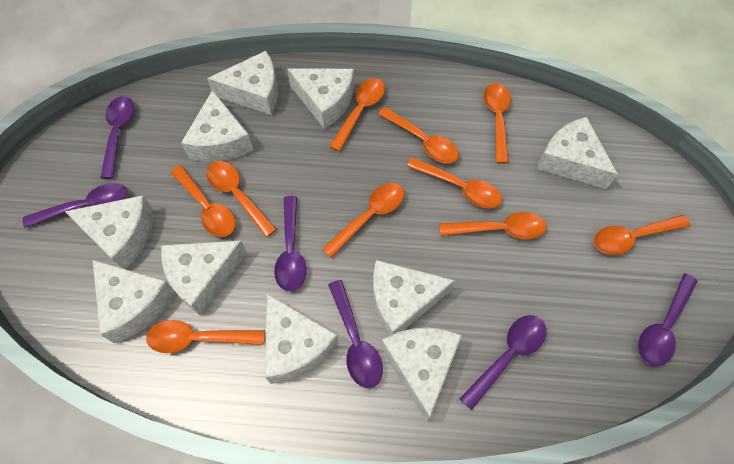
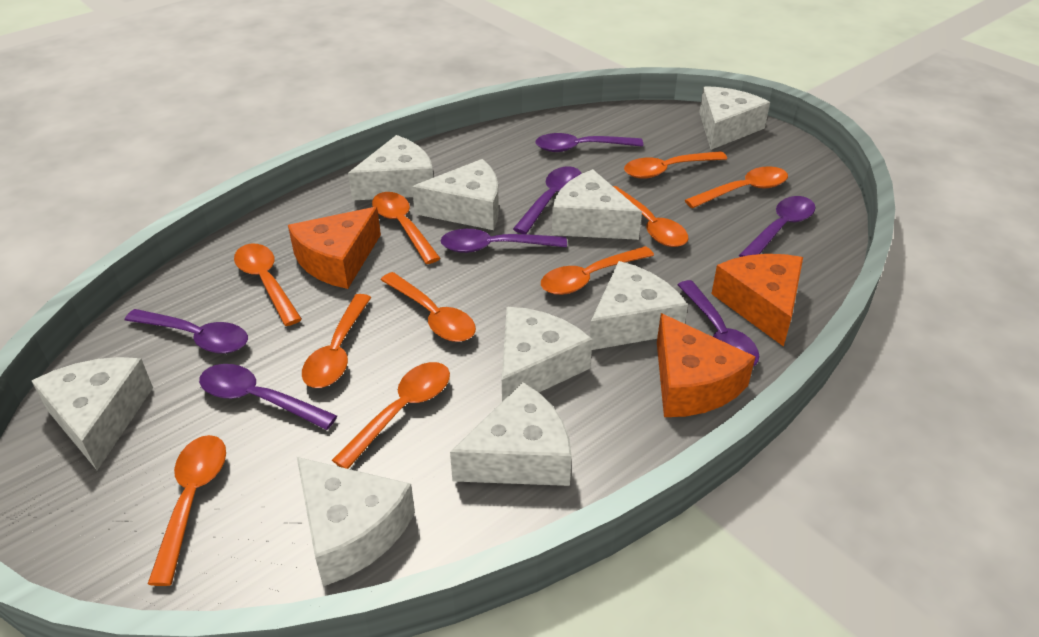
orange cheese: none = 0 -> [288,207,381,289] [657,313,755,417] [711,254,803,347] = 3
purple spoon: [23,183,128,228] [100,96,134,179] [274,196,307,291] [328,280,383,388] [459,315,546,410] [638,273,698,366] = 6 -> [125,309,248,354] [199,364,337,430] [441,229,567,253] [513,166,581,234] [535,133,643,152] [678,280,759,366] [739,196,815,257] = 7
white cheese: [65,195,153,269] [92,260,176,343] [161,240,247,315] [181,90,253,162] [207,51,278,115] [265,294,339,384] [287,68,354,129] [373,260,455,336] [381,328,462,421] [537,117,618,189] = 10 -> [32,357,153,470] [297,457,415,586] [348,135,433,201] [412,159,499,230] [450,382,572,486] [502,307,592,401] [552,169,642,240] [590,261,688,350] [699,86,770,150] = 9

